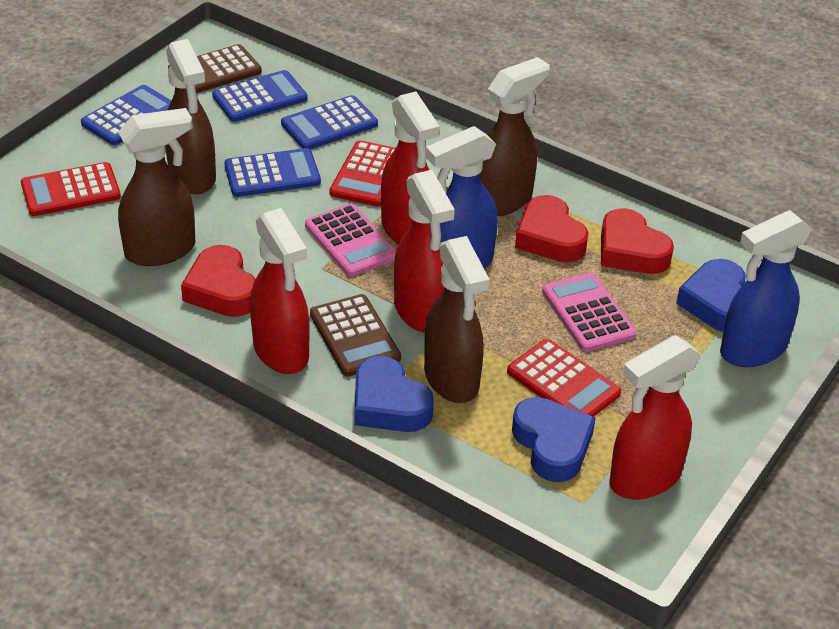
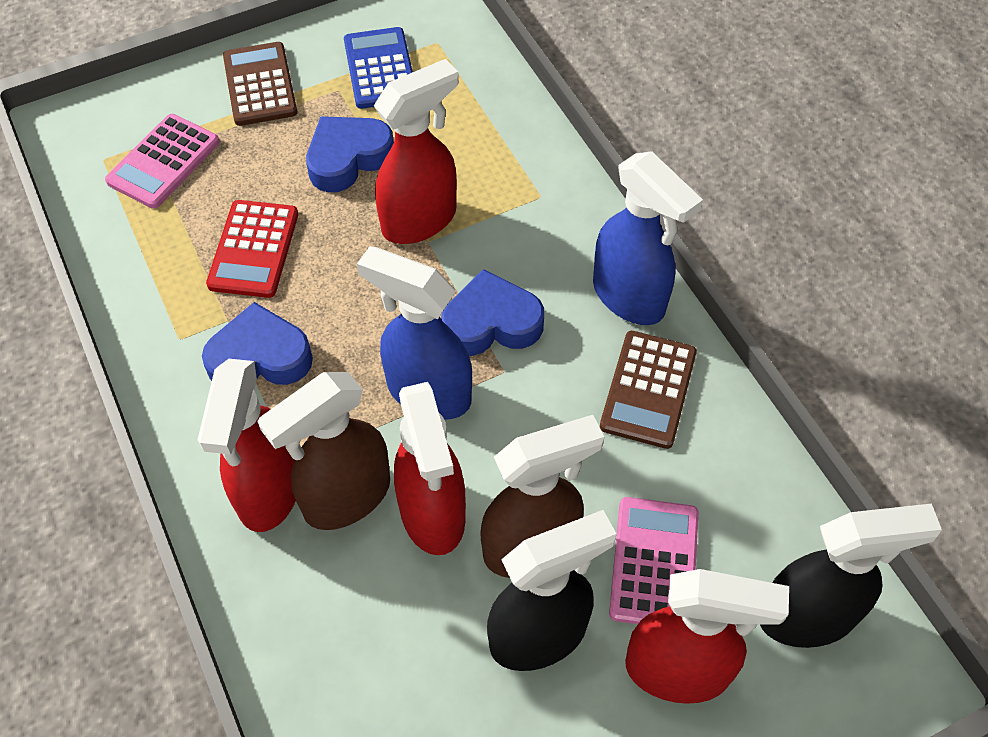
black spray bottle: none = 0 -> [487,510,616,671] [760,503,942,648] = 2
blue calculator: [81,85,172,145] [212,70,308,122] [224,148,321,197] [281,95,378,149] = 4 -> [344,27,413,109] = 1
brown spray bottle: [118,108,195,266] [165,39,216,194] [424,236,489,403] [480,57,550,216] = 4 -> [257,372,390,530] [480,415,604,578] = 2
red calculator: [21,162,121,216] [329,140,396,207] [507,339,621,417] = 3 -> [206,200,298,298] = 1
red heart: [181,245,255,317] [515,195,589,262] [601,208,674,274] = 3 -> none = 0

